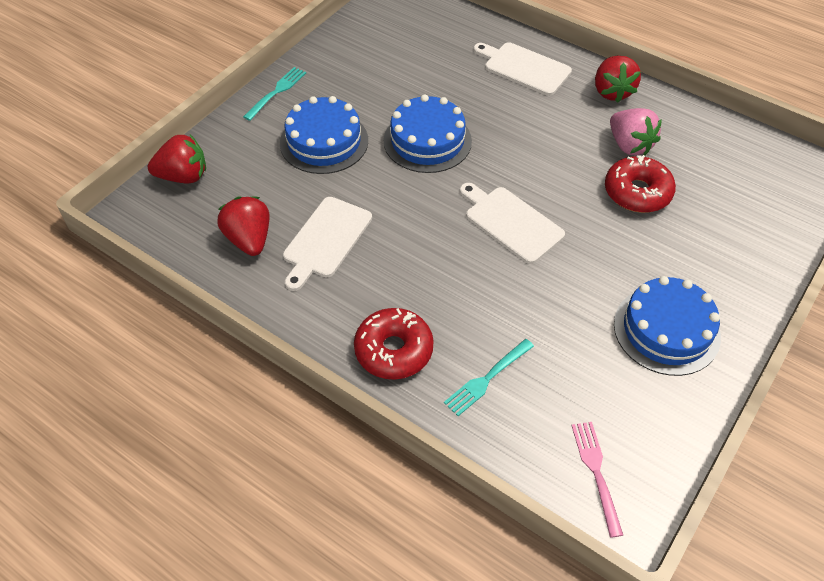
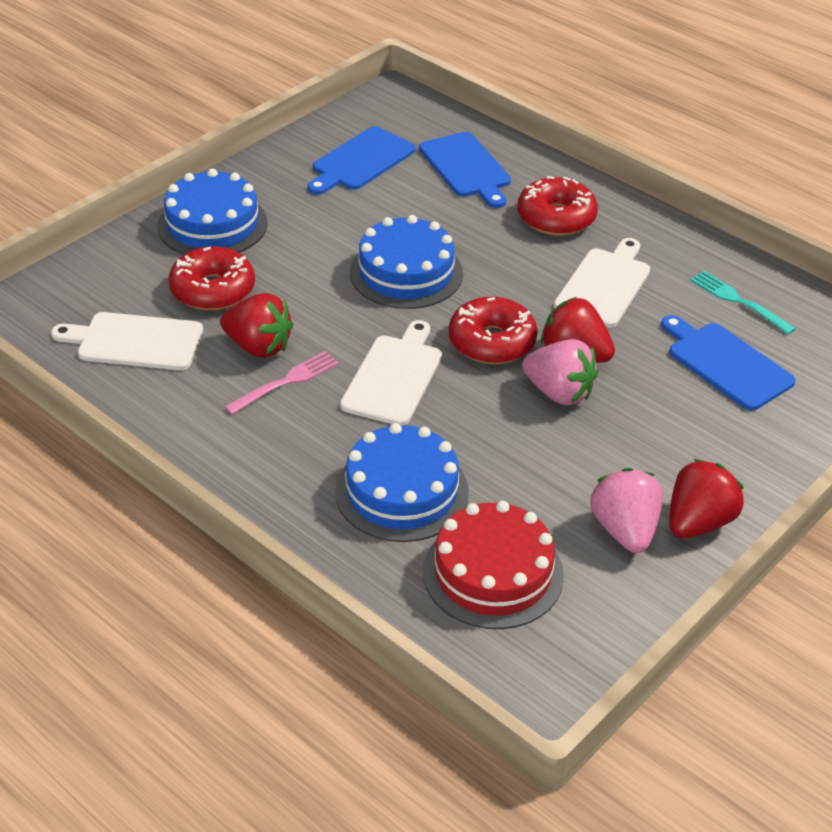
blue cutting board: none = 0 -> [307,126,416,195] [419,132,511,208] [661,315,796,411] = 3
pink strawberry: [610,108,662,156] = 1 -> [522,339,598,406] [590,468,663,553] = 2
red cake: none = 0 -> [423,501,564,629] = 1
red donut: [354,308,434,380] [605,155,676,213] = 2 -> [168,246,255,310] [449,297,538,364] [518,176,598,236] = 3
turquoise fork: [243,67,306,121] [444,339,534,416] = 2 -> [690,271,796,335] = 1

